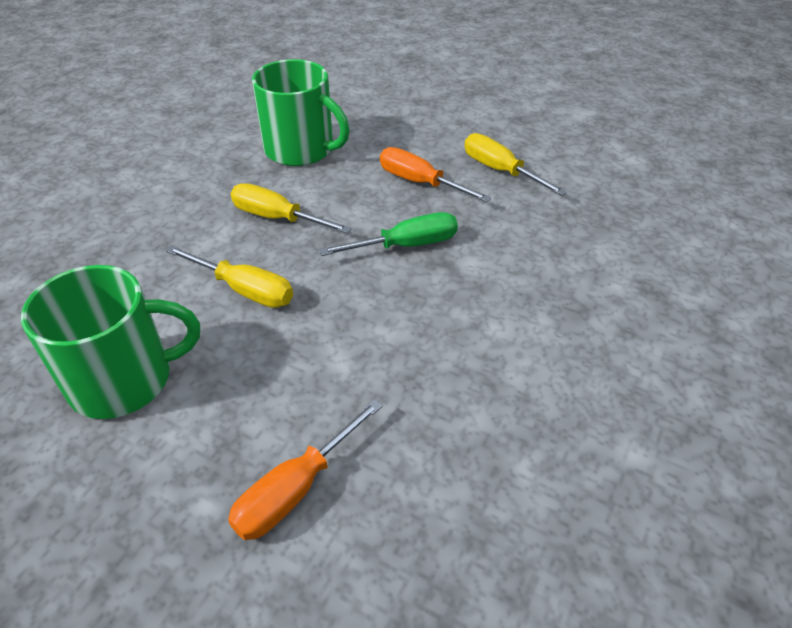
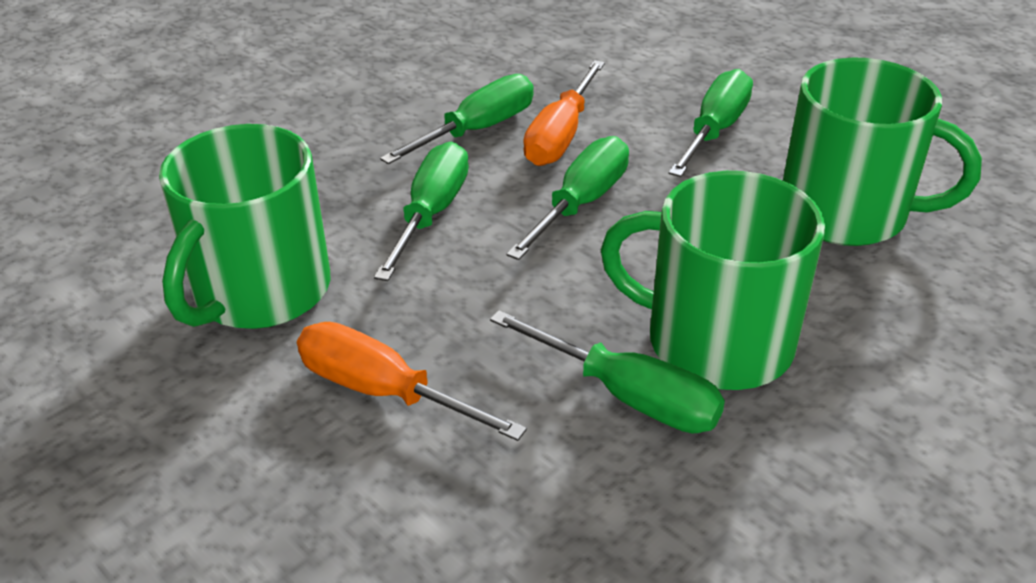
green mug: [21,265,200,419] [252,59,350,166] = 2 -> [159,124,330,329] [601,171,825,390] [783,58,982,246] = 3
green screwdriver: [319,212,458,256] = 1 -> [374,142,469,281] [380,74,534,164] [490,310,725,433] [506,136,629,260] [668,69,753,177] = 5
yellow screwdriver: [166,246,293,308] [230,183,352,234] [464,133,567,196] = 3 -> none = 0

